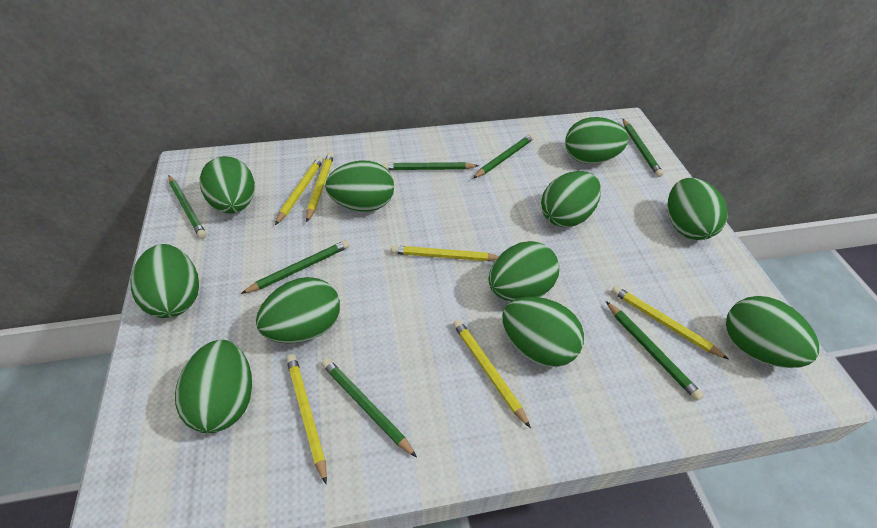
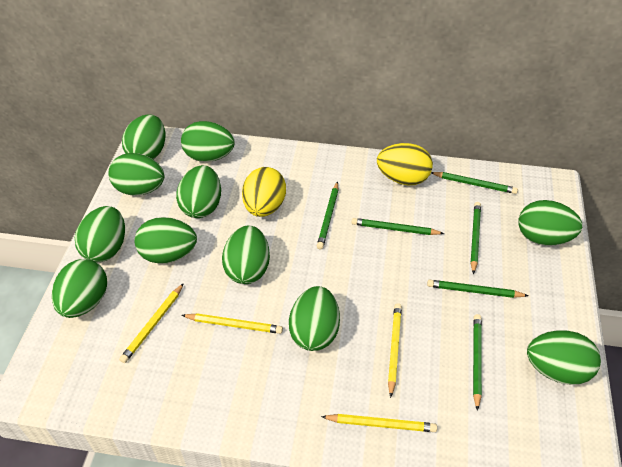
green pencil: [168,175,207,239] [241,240,350,294] [322,358,417,457] [382,162,479,170] [473,134,534,178] [606,301,704,401] [623,119,664,177] = 7 -> [317,181,338,249] [351,218,444,235] [427,280,528,298] [431,172,518,194] [470,202,481,274] [473,314,482,411] = 6
yellow egg: none = 0 -> [242,167,286,217] [377,143,433,185] = 2
yellow pencil: [275,157,323,225] [286,354,327,484] [306,152,334,222] [391,245,499,261] [453,319,531,428] [612,286,728,359] = 6 -> [119,283,184,363] [182,313,283,334] [321,414,437,432] [388,303,402,398] = 4

